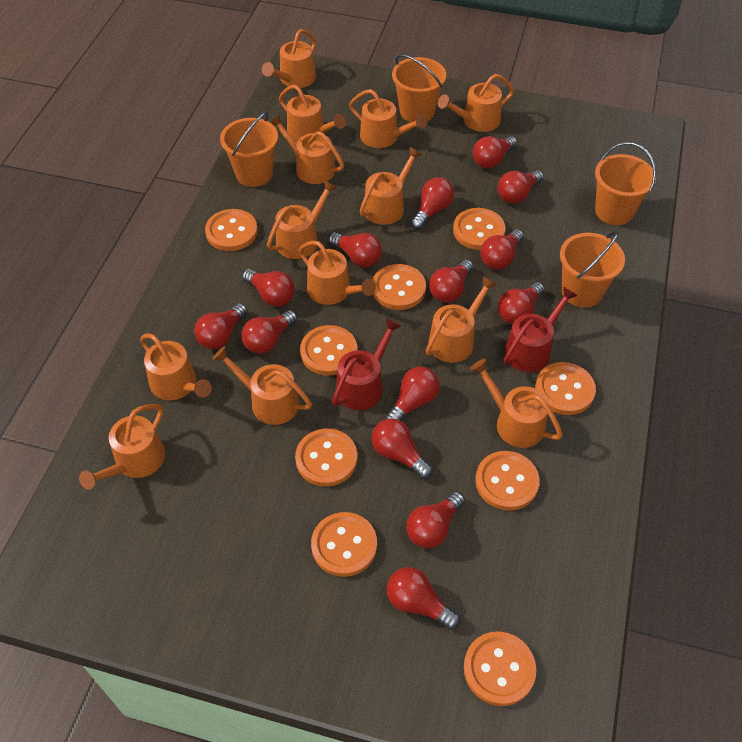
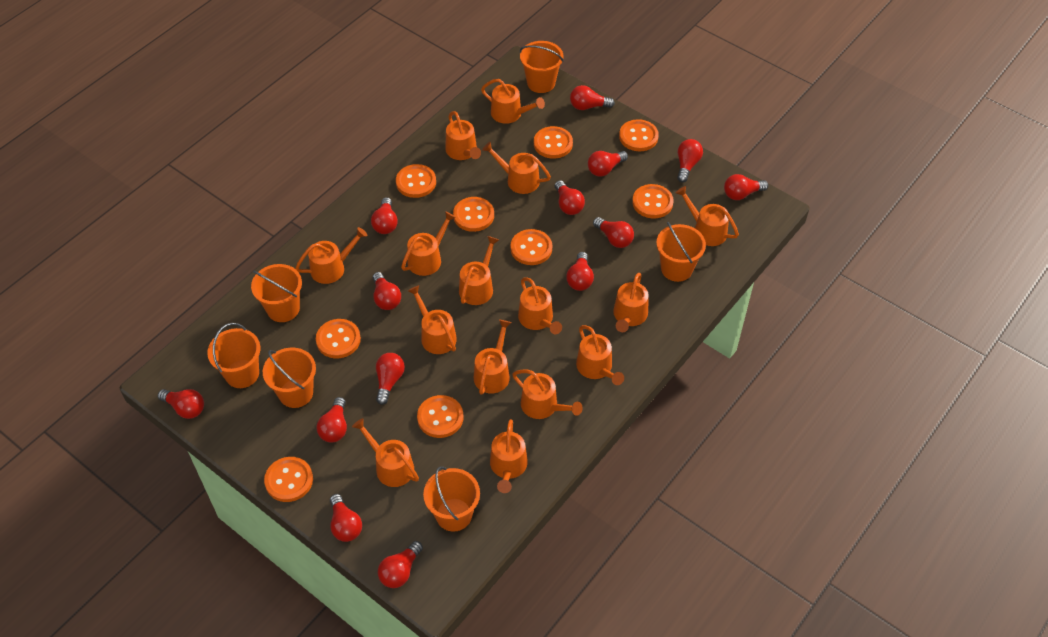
orange bucket: [220,112,278,187] [392,54,446,122] [560,231,625,308] [595,142,656,225] = 4 -> [207,323,260,388] [251,264,302,322] [263,348,316,408] [423,466,480,532] [520,41,564,93] [656,222,706,282] = 6
orange watering can: [79,404,165,490] [140,333,212,400] [212,346,312,425] [262,29,316,88] [267,180,337,259] [270,115,344,184] [279,85,346,143] [298,241,376,305] [349,89,427,148] [360,147,422,225] [426,276,497,363] [438,74,514,132] [470,359,563,448] = 13 -> [295,227,367,284] [352,418,419,487] [401,211,456,276] [408,285,457,354] [445,111,481,160] [459,236,499,305] [474,320,512,395] [481,79,545,124] [482,142,551,194] [490,419,528,493] [512,370,583,419] [518,277,562,334] [576,325,624,385] [613,273,649,332] [676,186,739,246] = 15
red watering can: [332,318,401,410] [504,286,578,372] = 2 -> none = 0

